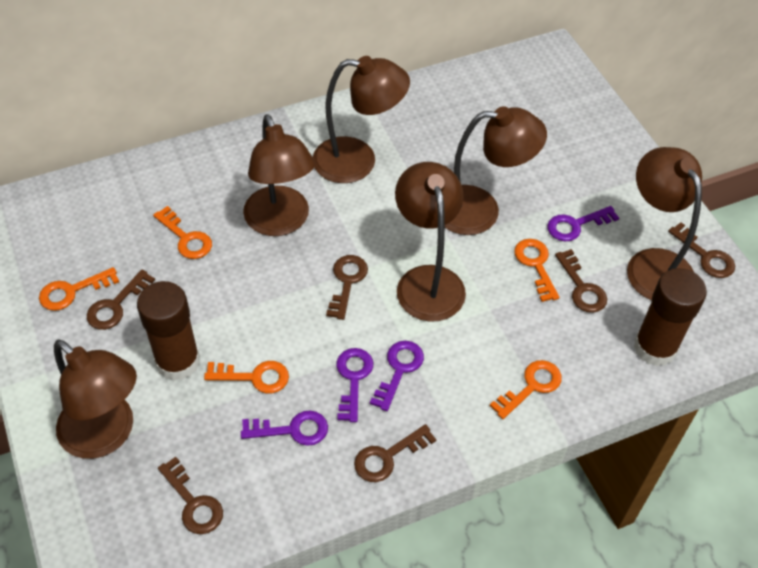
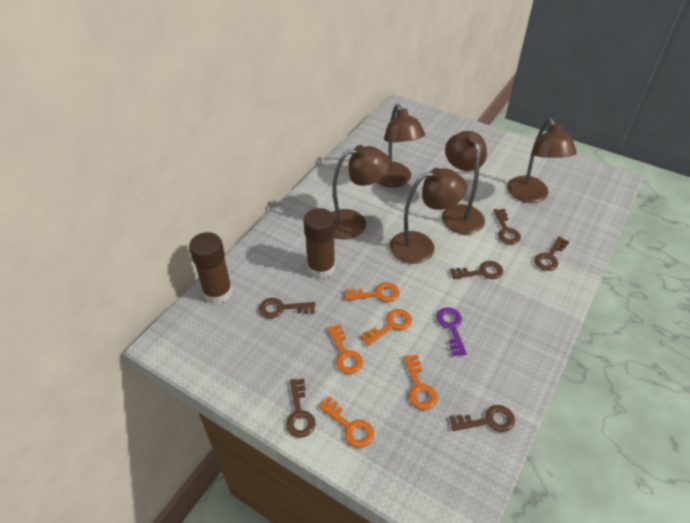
brown lamp: [54,339,137,459] [243,114,315,236] [313,56,410,183] [395,162,466,322] [445,106,547,235] [627,147,702,300] = 6 -> [332,145,390,240] [376,104,425,188] [390,168,467,264] [442,131,487,234] [507,118,577,203] = 5
purple key: [241,410,328,446] [336,348,373,422] [370,341,424,411] [547,206,619,241] = 4 -> [436,308,467,356] = 1

